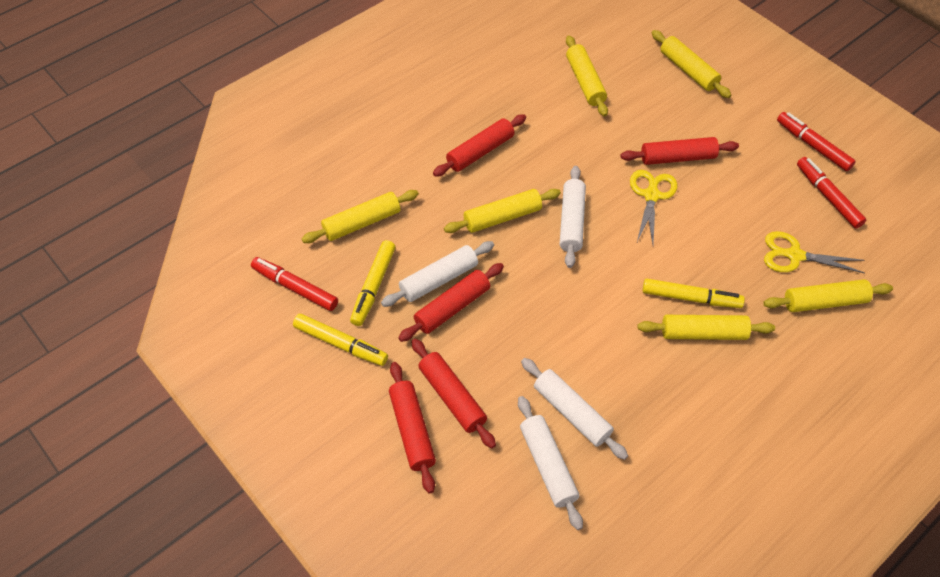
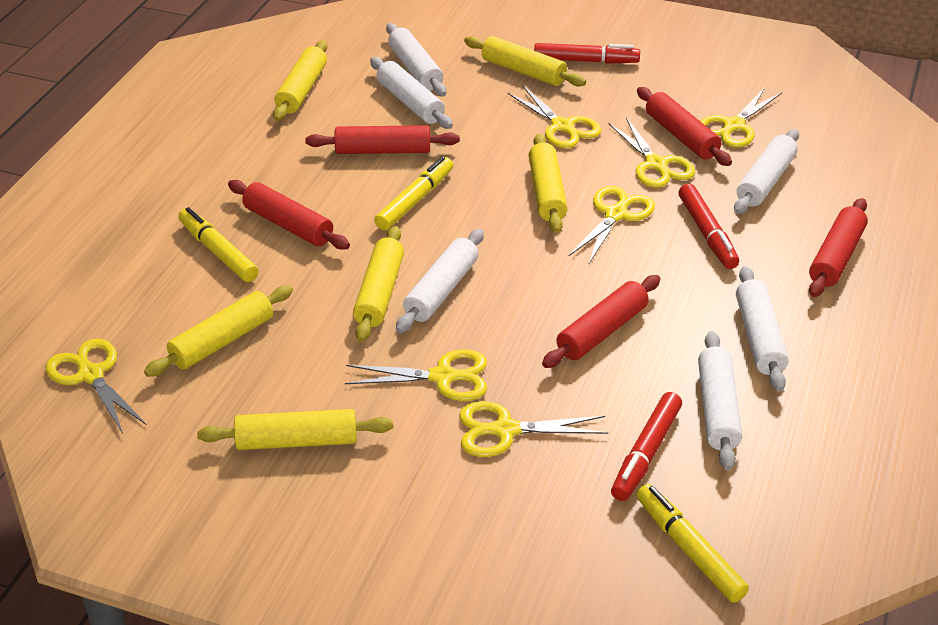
white rolling pin: [381,241,494,307] [518,396,583,530] [521,358,628,460] [560,166,586,268] = 4 -> [370,57,453,129] [386,23,446,97] [396,229,484,333] [698,331,742,470] [734,129,799,214] [736,266,789,392] = 6
yellow scissors: [630,170,677,244] [764,231,865,273] = 2 -> [46,339,147,434] [345,349,487,401] [459,401,608,457] [508,86,601,148] [569,186,655,263] [609,118,695,188] [700,88,782,148] = 7

